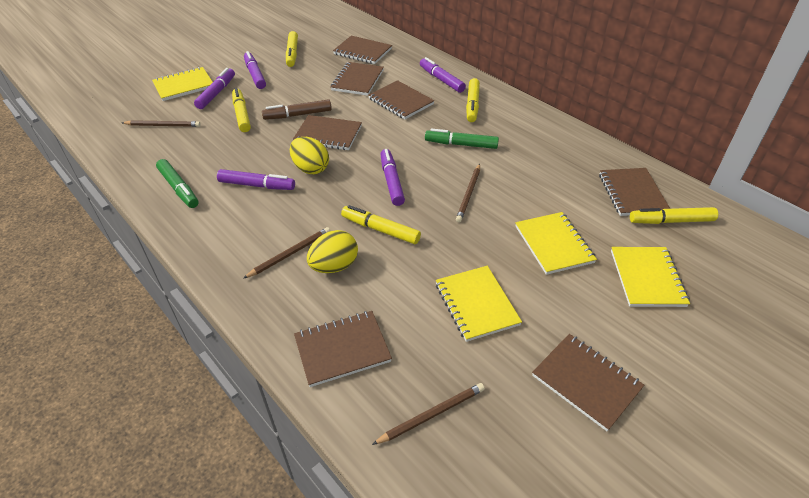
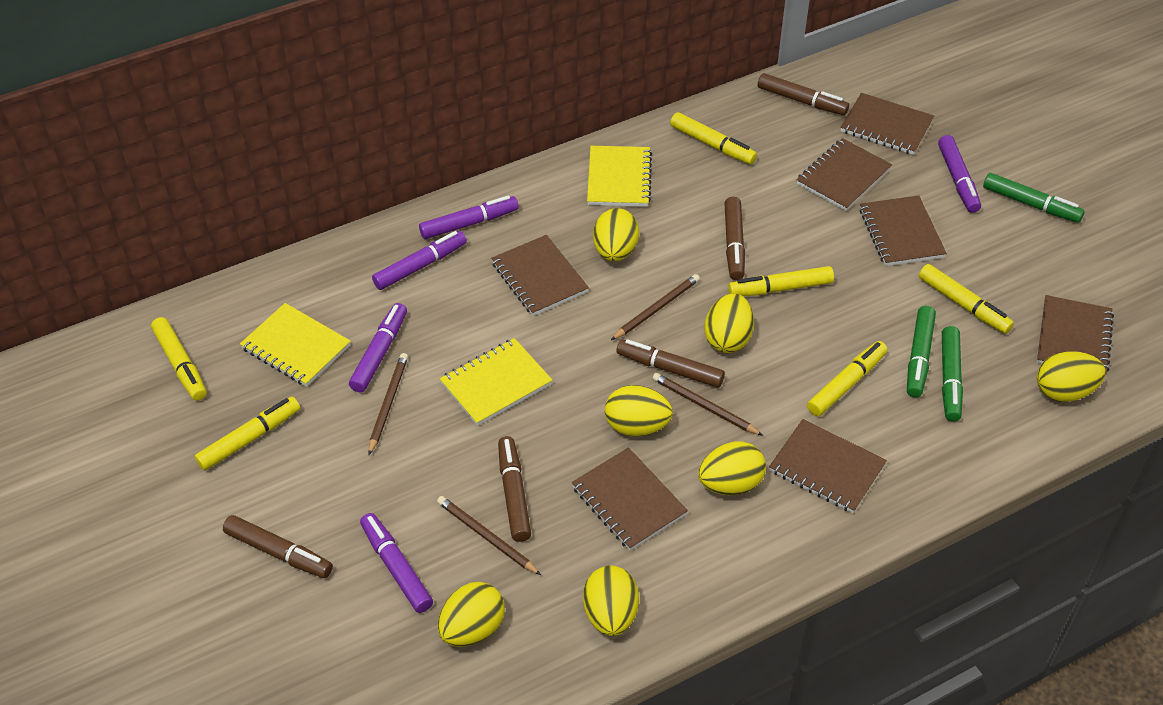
brown marker: [262,99,332,120] = 1 -> [223,515,333,578] [498,436,531,542] [616,339,725,388] [724,197,745,280] [758,73,849,115] = 5
green marker: [156,159,199,208] [425,128,499,149] = 2 -> [907,306,936,397] [942,326,963,421] [983,173,1085,223] = 3
yellow egg: [290,137,329,174] [307,230,358,273] = 2 -> [438,582,505,647] [583,565,639,636] [593,208,639,261] [605,385,673,436] [698,441,766,495] [705,293,754,353] [1037,351,1106,402] = 7
yellow marker: [232,88,251,132] [286,31,298,67] [341,205,421,244] [466,78,480,122] [630,207,718,224] = 5 -> [151,317,207,401] [194,397,300,471] [670,112,757,164] [728,266,834,296] [807,341,887,416] [919,264,1014,334] = 6
yellow notebook: [152,67,213,101] [436,266,522,342] [515,212,597,275] [611,247,690,307] = 4 -> [240,303,351,387] [440,338,553,426] [587,146,652,207] = 3

